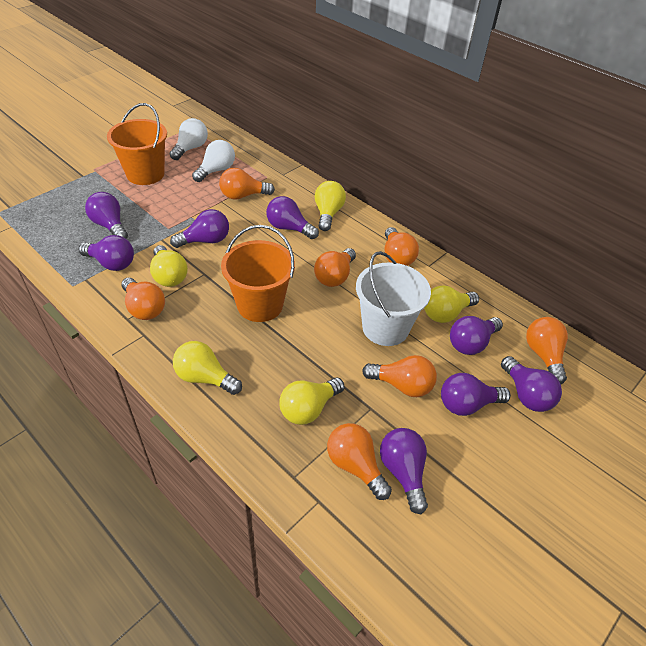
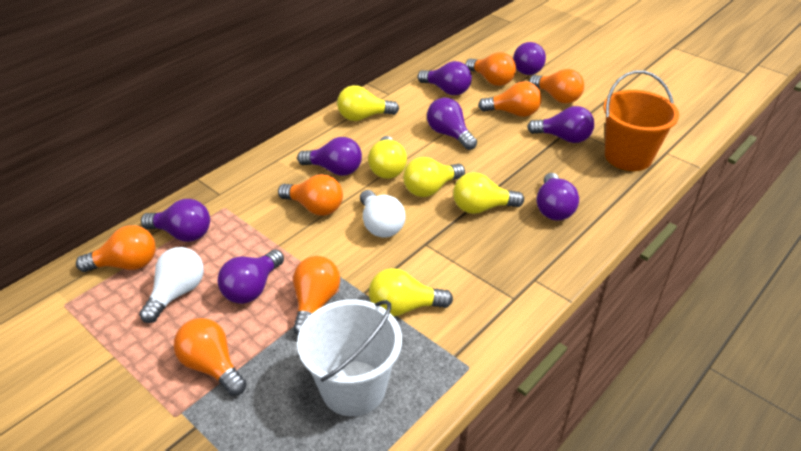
orange bucket: [107,103,167,185] [221,225,295,322] = 2 -> [604,70,679,171] = 1

